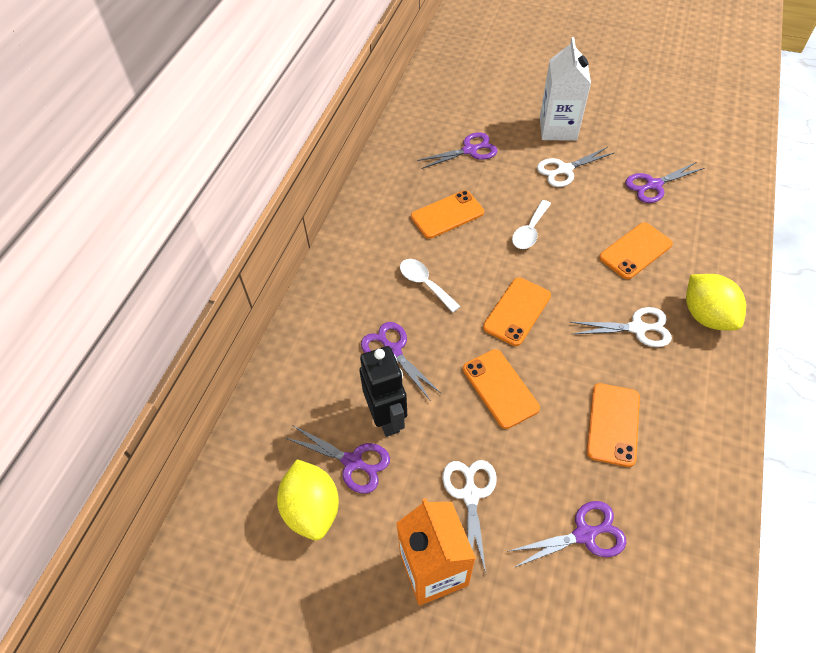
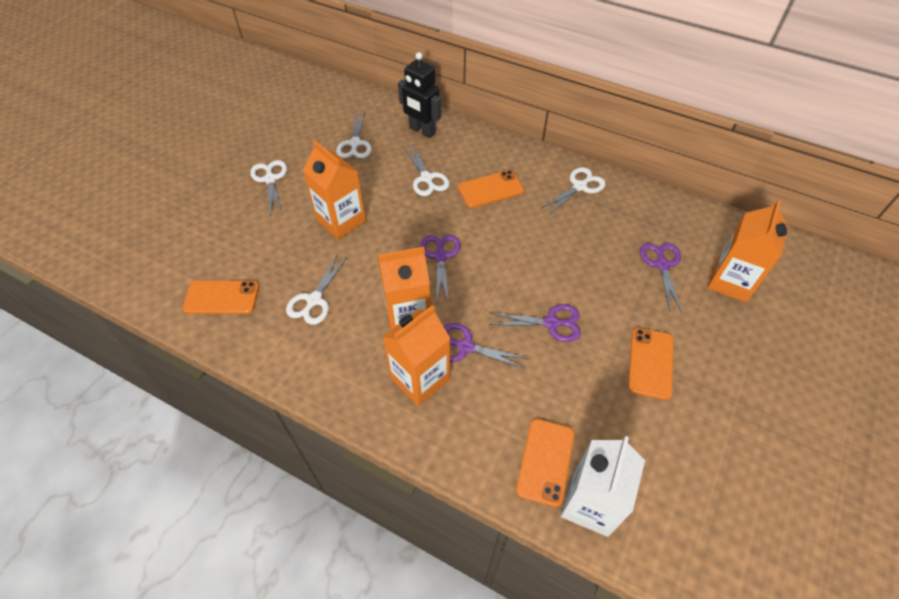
orange carton: [396,498,476,606] = 1 -> [303,140,366,240] [378,247,431,330] [383,305,450,406] [707,200,788,302] = 4
orange phone: [411,190,484,239] [463,349,540,429] [483,277,551,346] [587,383,640,467] [599,222,673,279] = 5 -> [183,280,259,314] [458,170,524,208] [516,419,574,507] [628,328,674,400] = 4
purple scissors: [284,425,390,494] [361,322,442,401] [417,132,498,169] [509,501,627,568] [625,162,704,203] = 5 -> [420,235,460,303] [444,323,530,369] [489,304,581,342] [640,243,682,313] = 4
white scissors: [442,460,497,573] [537,147,614,187] [570,307,672,347] = 3 -> [250,160,287,216] [286,255,348,325] [336,111,372,159] [403,145,449,196] [540,167,606,216] = 5
white spoon: [400,259,460,313] [512,200,551,249] = 2 -> none = 0
yellow lemon: [277,459,339,540] [686,274,746,330] = 2 -> none = 0

